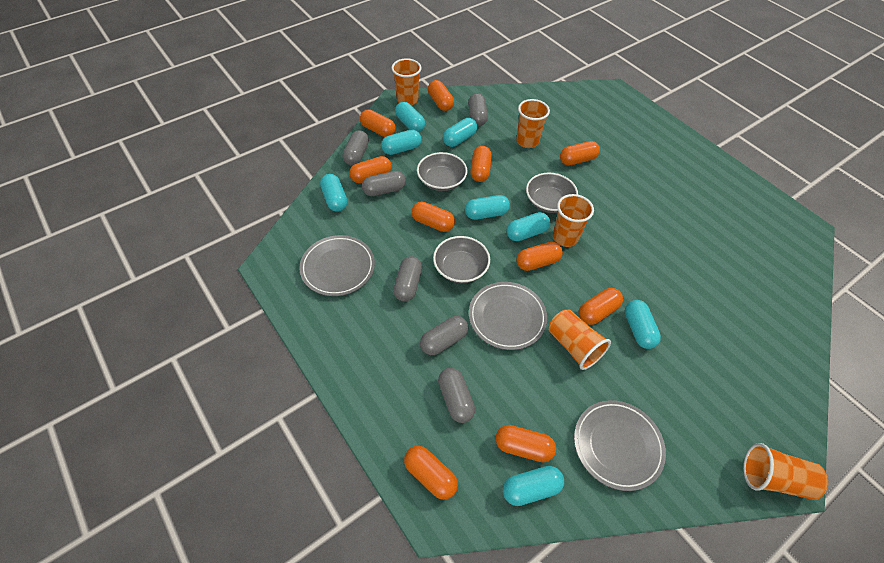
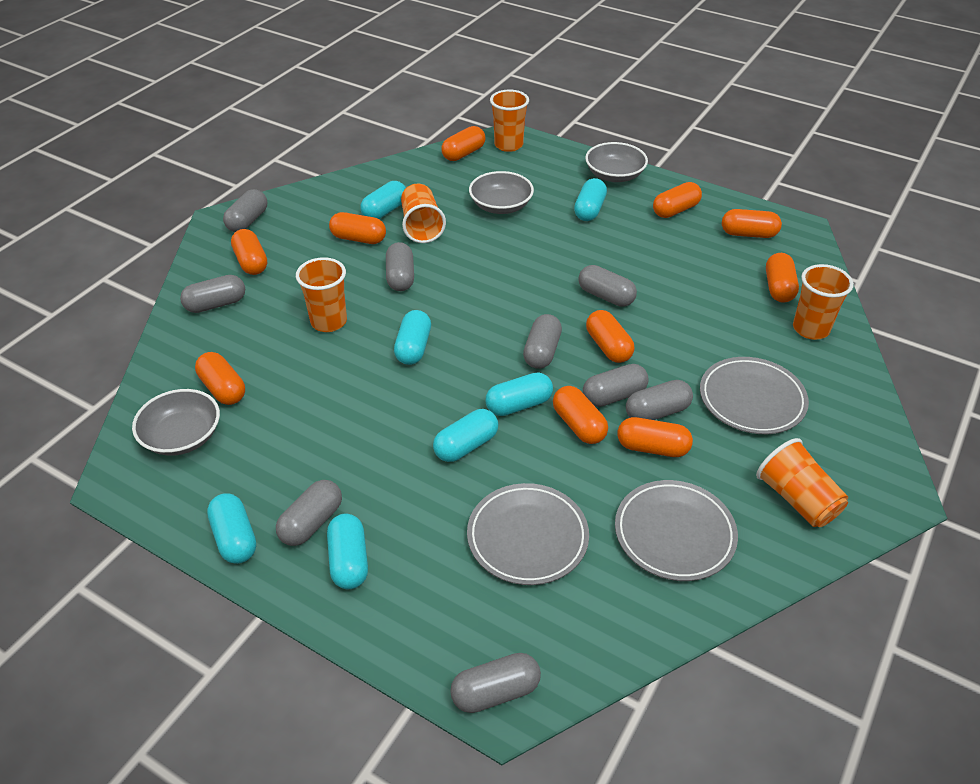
grey capsule: [342,130,369,166] [362,171,406,196] [393,256,422,302] [420,316,468,355] [438,368,475,423] [468,93,488,126] = 6 -> [180,275,245,313] [223,189,267,232] [276,480,342,546] [386,242,414,291] [450,653,541,713] [523,314,562,369] [578,265,637,307] [583,364,649,407] [626,380,693,420] = 9
turquoise capsule: [320,174,347,212] [381,129,422,155] [395,102,425,132] [443,118,477,147] [465,195,510,220] [503,466,564,506] [506,212,550,241] [625,300,661,349] = 8 -> [207,493,256,564] [327,513,368,589] [360,181,406,219] [394,310,431,365] [433,409,498,462] [485,372,553,416] [574,178,607,221] = 7

